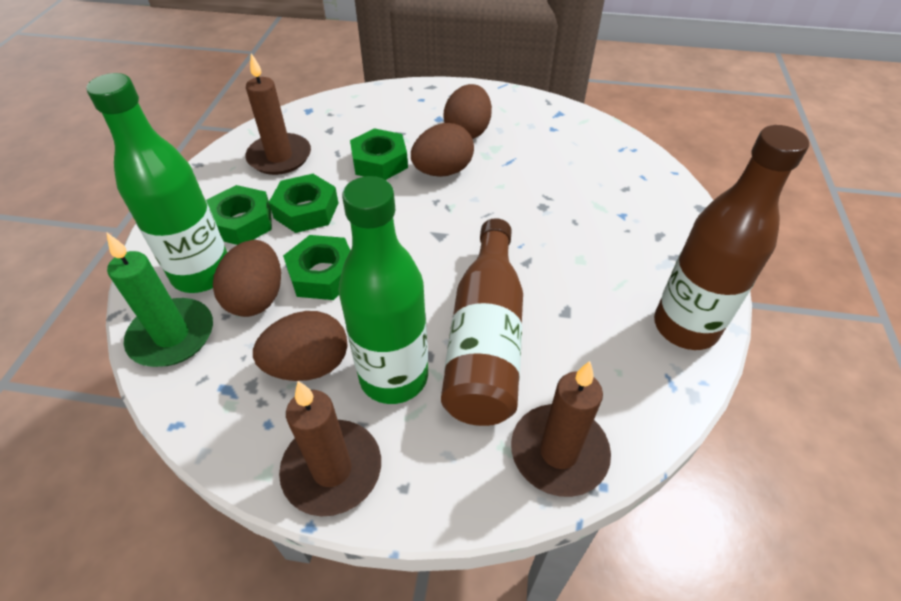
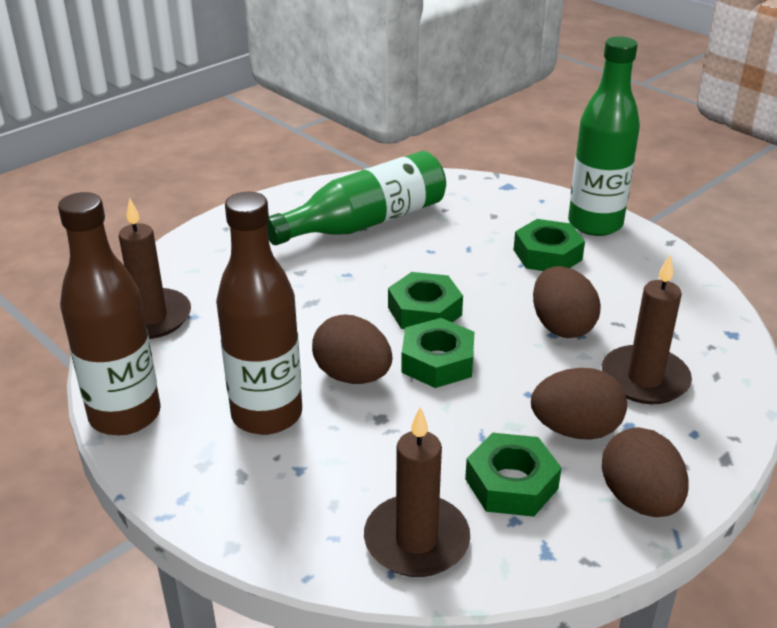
green candle: [106,232,213,367] = 1 -> none = 0

